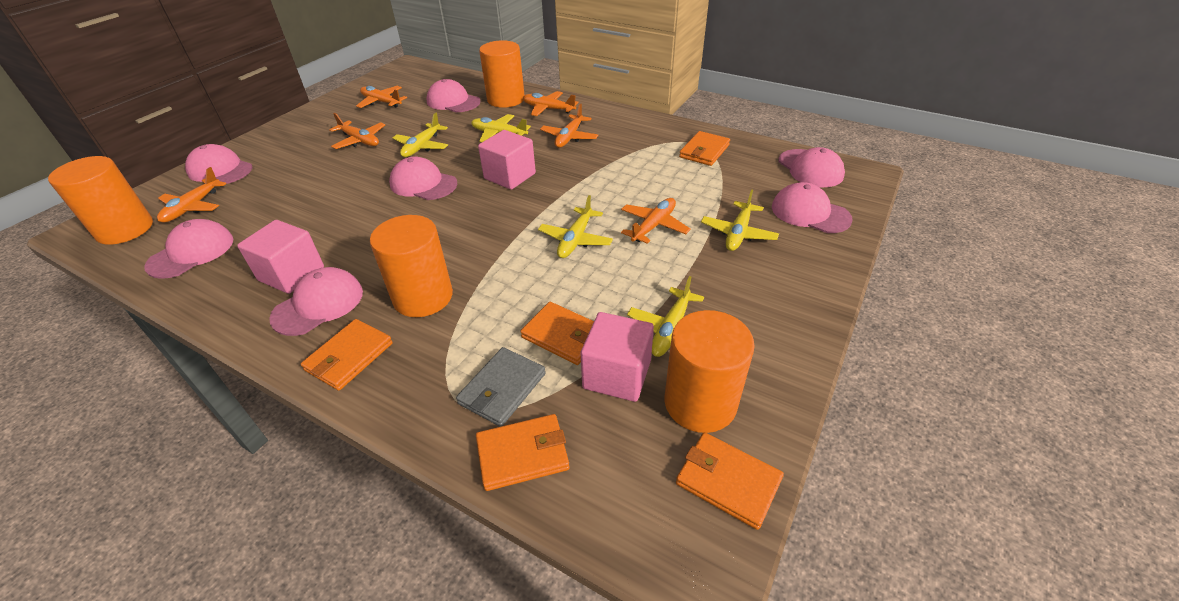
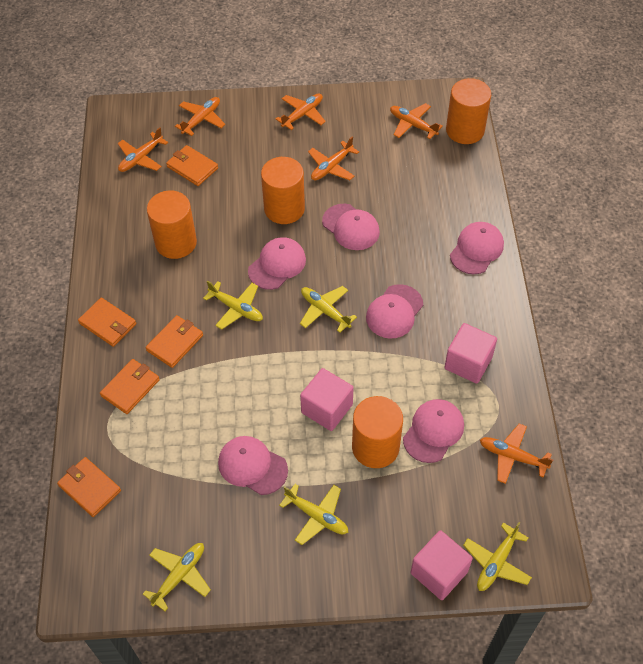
grey wallet: [456,347,546,427] = 1 -> none = 0
pink cap: [144,219,233,279] [185,144,252,184] [269,267,363,336] [389,157,457,200] [426,79,480,112] [772,182,853,233] [778,147,845,187] = 7 -> [218,436,288,495] [248,237,306,290] [322,204,380,250] [366,284,423,338] [403,399,464,463] [450,222,504,274] = 6

